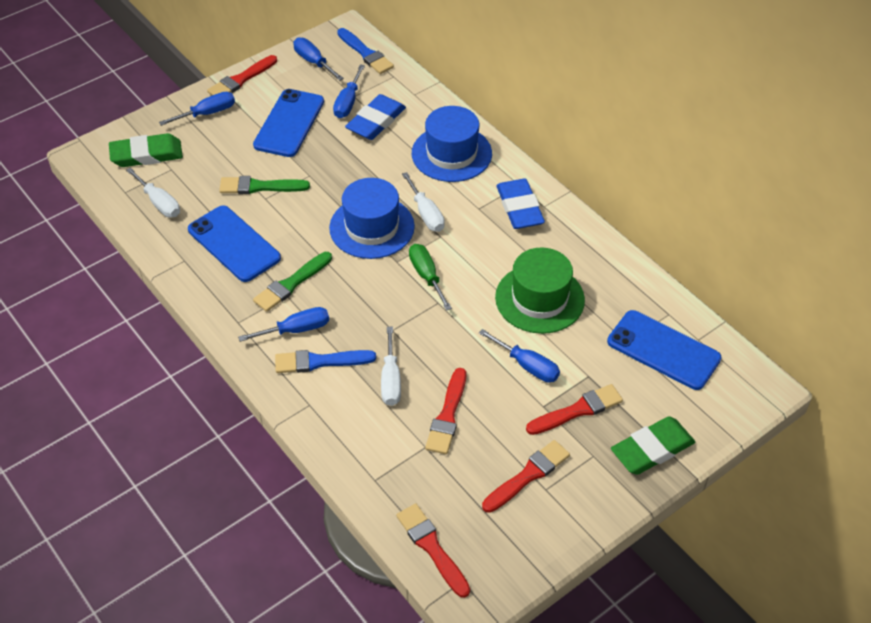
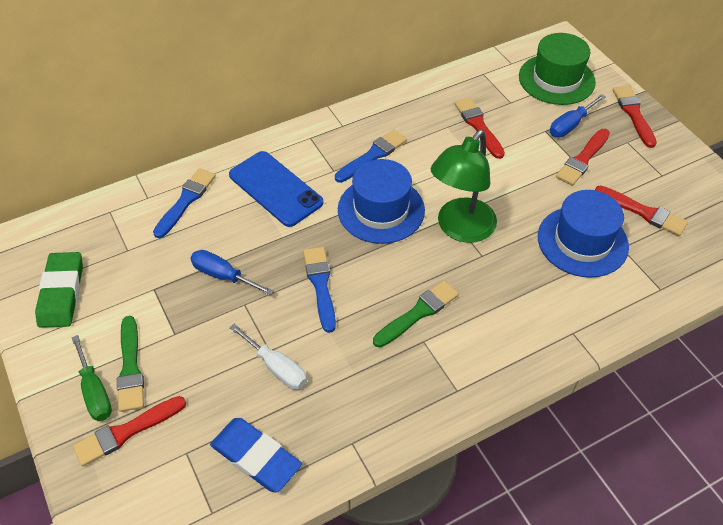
blue brush: [275,350,376,373] [337,28,394,74] = 2 -> [153,168,216,238] [303,247,336,333] [335,130,407,183] = 3
blue eraser: [345,94,406,140] [496,179,545,229] = 2 -> [210,418,302,493] = 1
blue phone: [188,205,281,282] [253,89,324,157] [607,310,722,390] = 3 -> [229,151,323,227] = 1
blue screwdriver: [159,92,235,126] [238,307,329,342] [293,37,344,81] [333,64,365,118] [479,329,560,382] = 5 -> [190,250,274,295] [550,94,606,137] = 2
green eraser: [109,133,183,167] [611,416,695,475] = 2 -> [35,252,83,328] = 1
green lamp: none = 0 -> [431,130,497,243] = 1
white screwdriver: [126,167,180,217] [381,327,401,406] [402,172,445,232] = 3 -> [230,324,307,390] = 1

